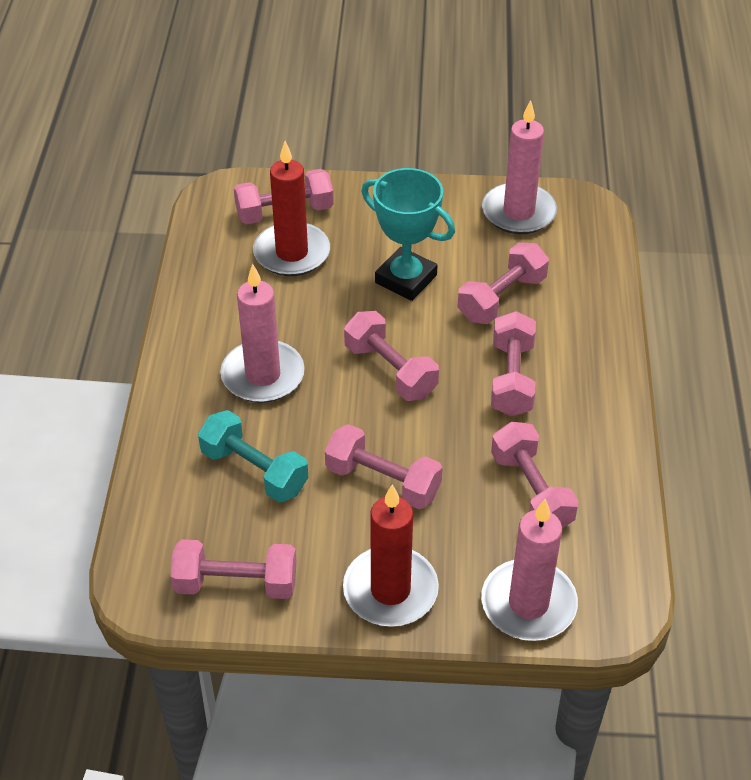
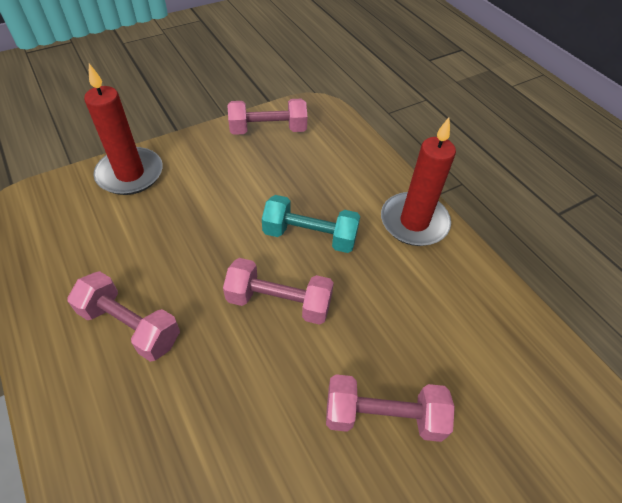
pink candle: [220,264,305,403] [481,499,578,641] [482,100,557,234] = 3 -> none = 0
pink dumbbell: [170,539,297,599] [234,169,334,225] [325,424,443,509] [344,311,439,401] [457,242,549,324] [491,311,536,416] [491,422,579,529] = 7 -> [67,271,180,362] [223,258,334,325] [227,99,307,135] [326,374,455,442] = 4
turquoise trophy: [362,168,455,301] = 1 -> none = 0

